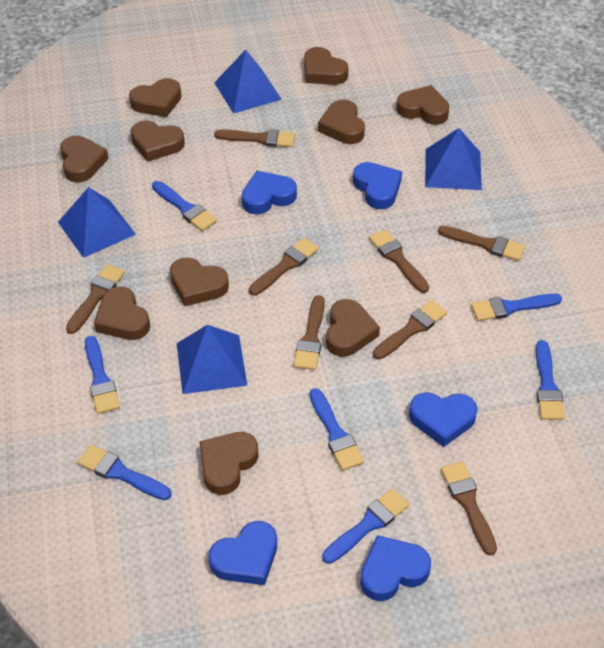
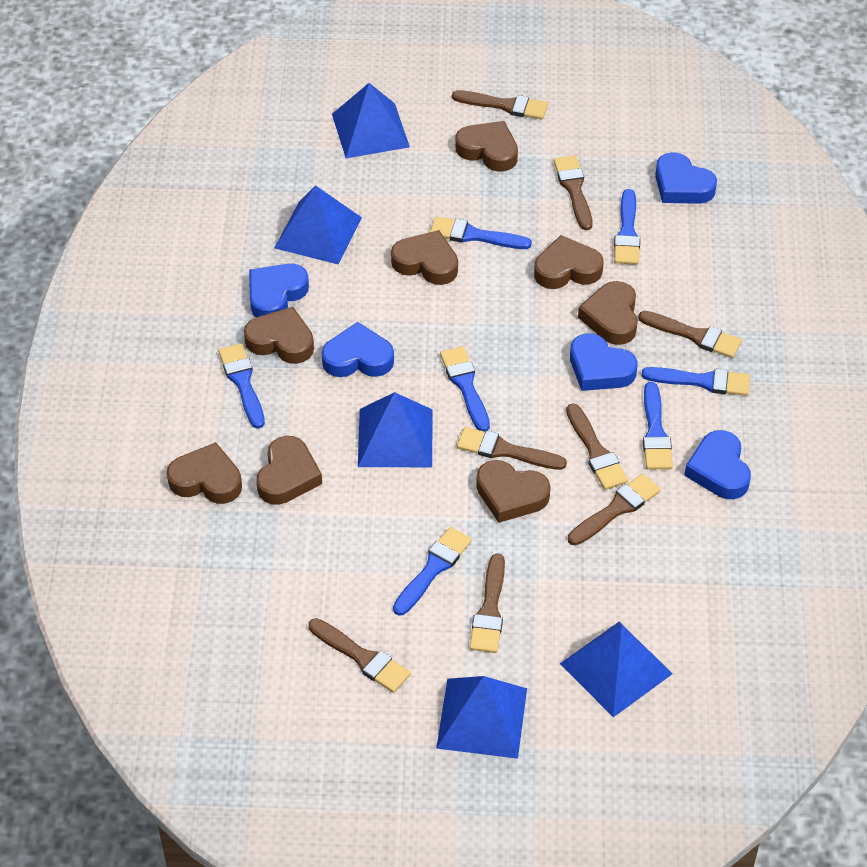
blue pyramid: [58,187,136,258] [177,325,248,394] [214,50,282,114] [425,128,482,190] = 4 -> [275,185,362,264] [332,83,410,158] [358,392,433,467] [436,676,527,759] [560,622,673,717] = 5
brown heart: [60,136,109,182] [94,287,150,340] [129,78,181,117] [130,121,185,162] [170,257,229,306] [199,432,258,495] [304,47,348,85] [318,100,365,144] [326,299,380,357] [396,85,450,125] = 10 -> [167,442,242,504] [244,307,314,364] [256,436,322,505] [391,230,458,285] [455,121,518,172] [476,460,551,523] [534,235,603,289] [578,281,638,345] = 8

